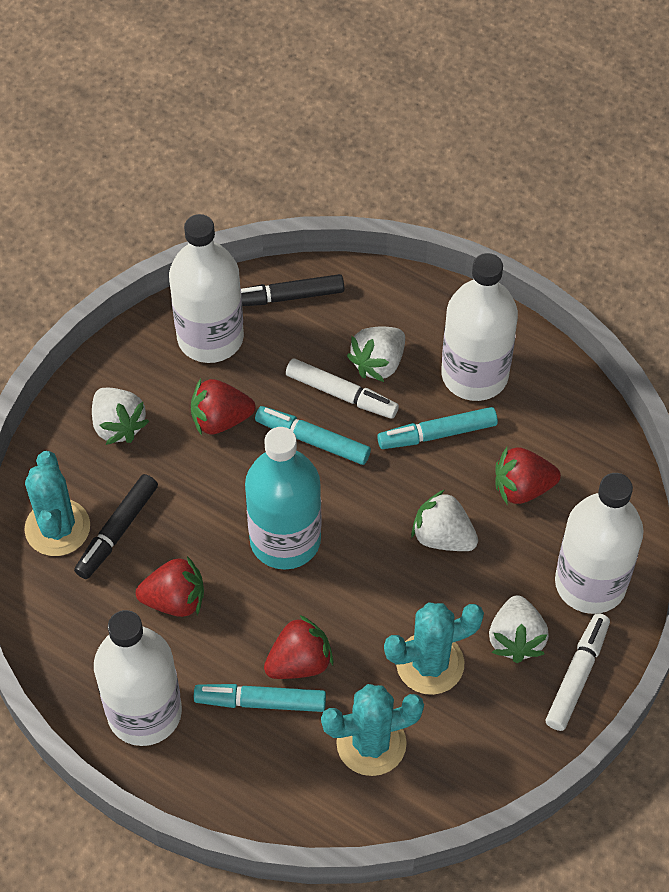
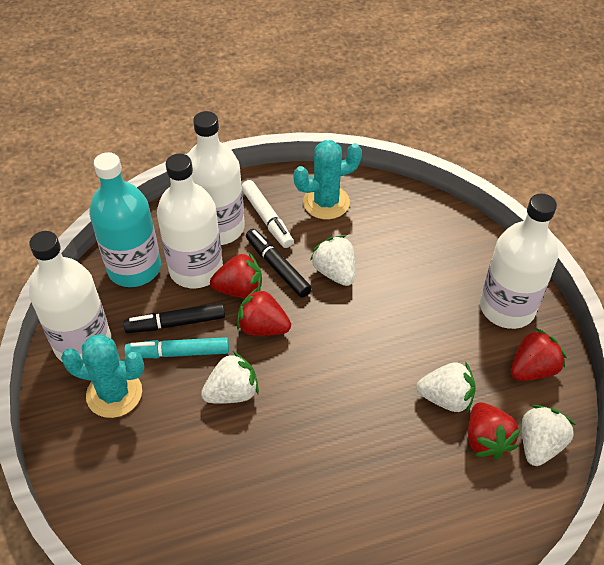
turquoise cactus: [24,451,90,556] [321,684,424,776] [384,603,484,695] = 3 -> [61,334,144,418] [293,140,362,220] = 2
turquoise marker: [194,684,326,712] [255,406,371,465] [377,407,498,449] = 3 -> [124,337,229,358] = 1
white marker: [286,359,399,419] [546,613,610,731] = 2 -> [242,180,294,248] = 1

